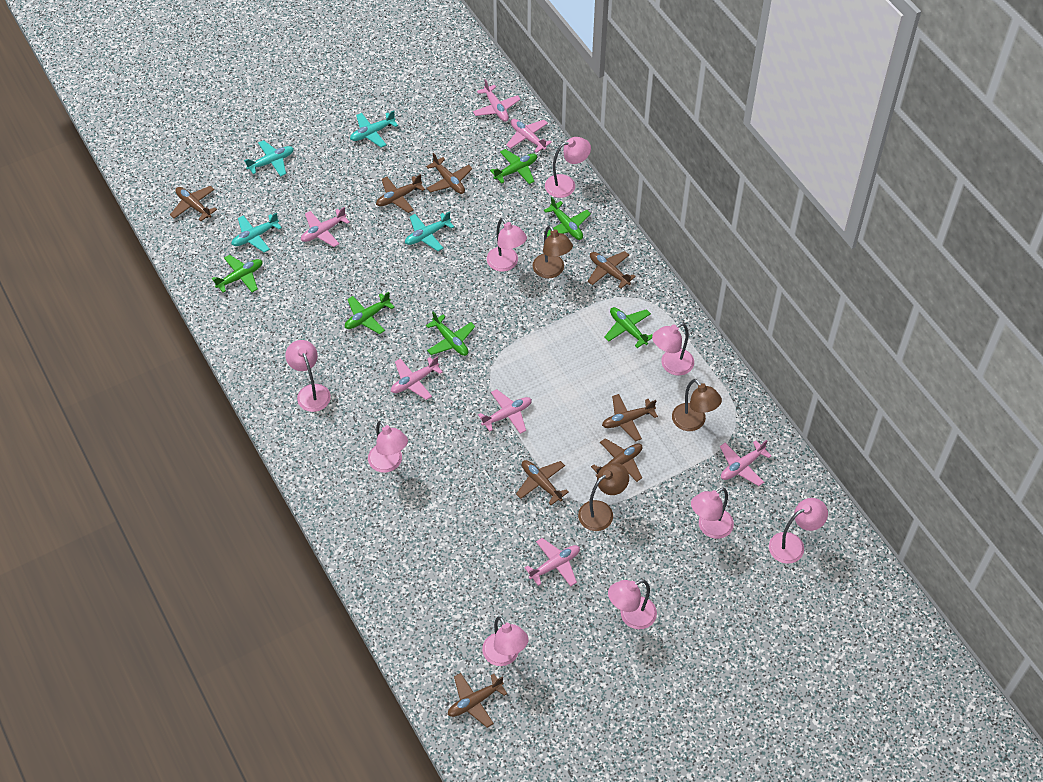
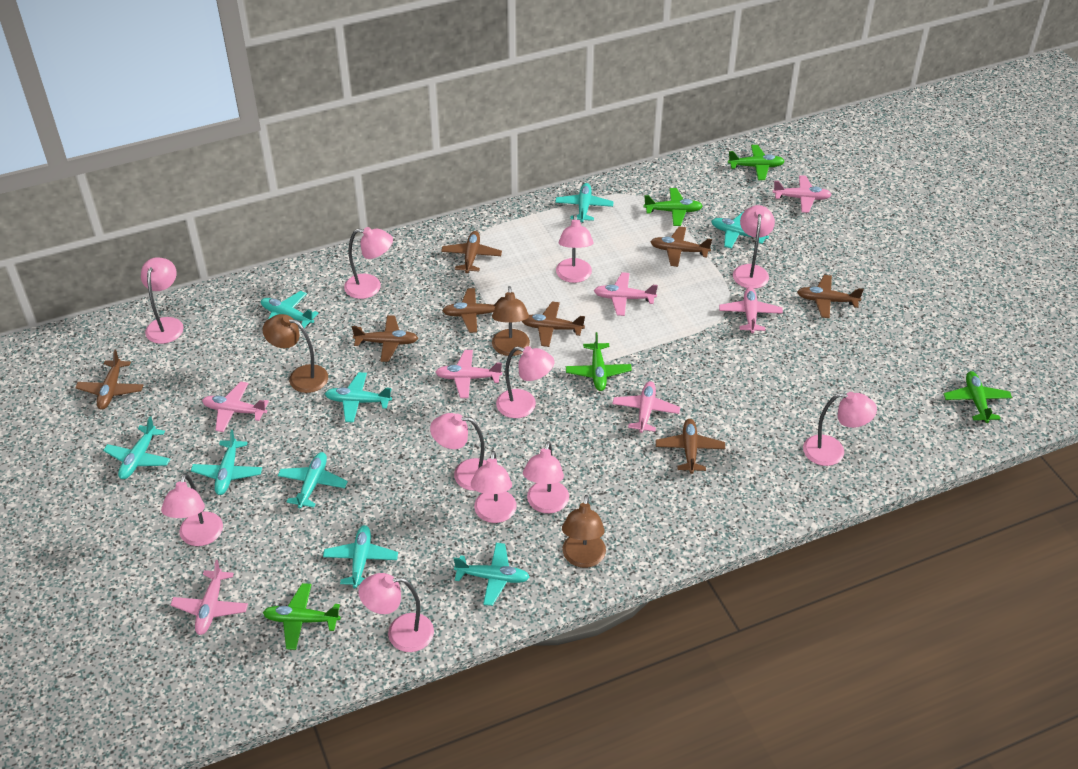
green plane: [212,255,262,293] [345,292,394,334] [426,311,475,356] [490,149,537,184] [544,197,591,240] [604,307,652,348] = 6 -> [263,583,341,650] [566,332,632,391] [644,188,703,226] [728,145,785,180] [944,371,1012,423] = 5
pink lamp: [285,340,331,412] [368,421,408,473] [482,617,529,666] [487,218,527,272] [545,137,591,198] [608,579,657,629] [652,323,694,376] [691,488,734,539] [769,498,828,564] = 9 -> [141,257,184,344] [161,474,223,546] [344,227,393,299] [358,573,434,652] [430,413,487,491] [471,451,517,523] [496,346,554,418] [523,441,569,513] [556,214,593,283] [733,205,775,289] [803,392,877,466] = 11
turquoise plane: [231,212,282,253] [244,140,294,177] [350,110,398,148] [405,211,454,251] = 4 -> [103,416,170,479] [191,429,262,495] [261,291,318,328] [277,452,348,509] [323,525,398,588] [325,372,392,423] [454,543,530,606] [555,183,614,223] [711,211,769,248] = 9

